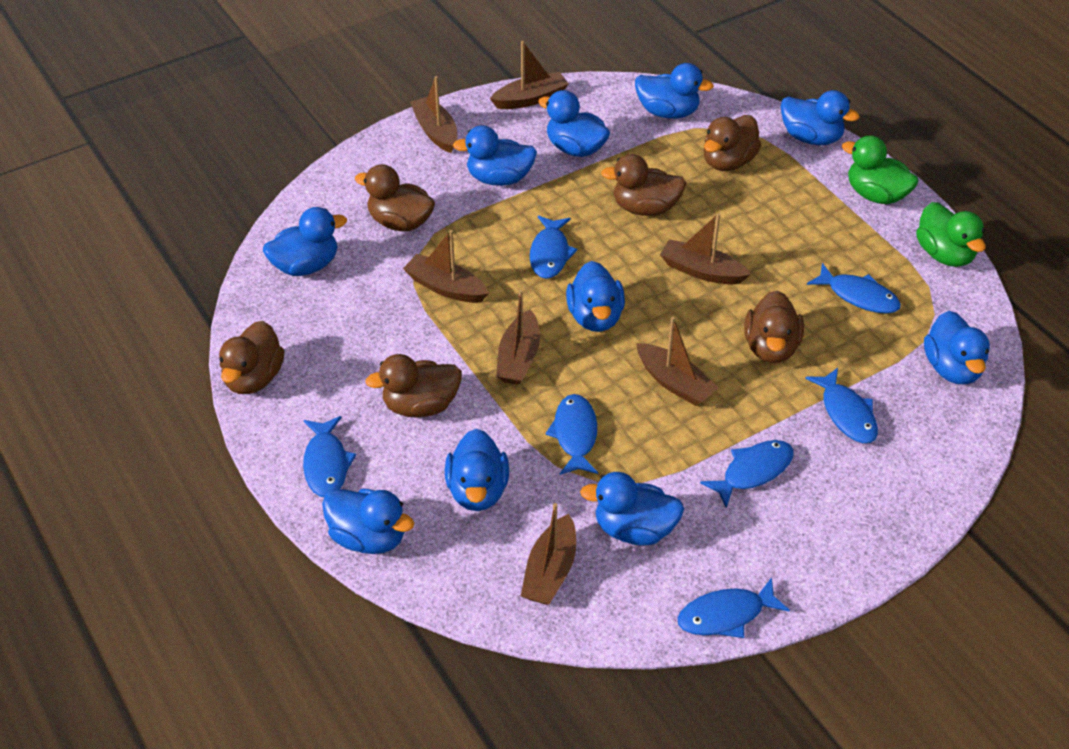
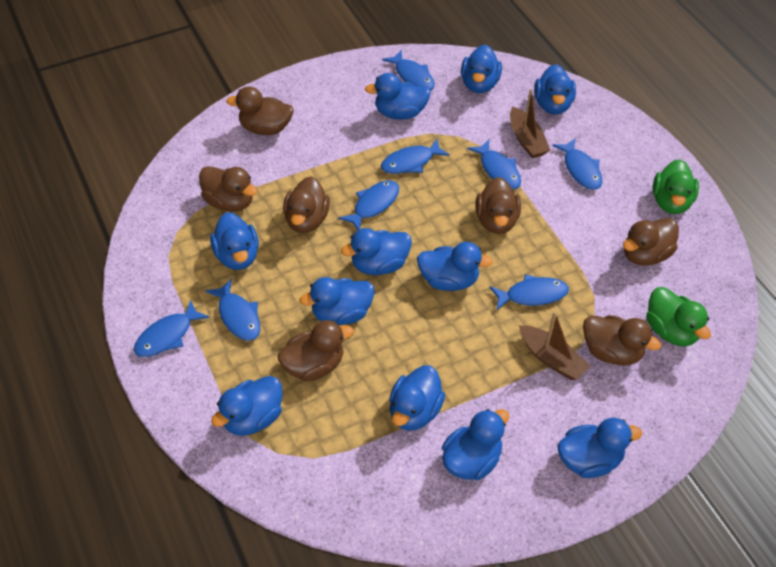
blue duck: [263,207,347,276] [322,489,414,554] [445,429,509,511] [453,125,537,186] [538,90,610,157] [566,261,625,332] [580,472,684,546] [635,63,714,119] [781,90,860,145] [924,311,990,384] = 10 -> [210,212,259,270] [211,376,282,436] [300,277,375,325] [341,228,412,275] [365,73,431,120] [389,365,445,431] [417,242,493,291] [442,409,509,480] [461,44,502,93] [534,64,576,115] [558,418,642,478] = 11
blue fish: [303,416,356,497] [530,215,577,279] [545,394,598,475] [677,577,790,638] [700,440,793,508] [805,368,878,443] [807,263,901,314] = 7 -> [134,300,210,357] [205,279,260,341] [339,180,399,230] [381,139,450,174] [382,50,435,91] [467,140,521,189] [490,274,569,311] [552,138,602,190] = 8
brown boat: [403,230,489,303] [410,76,457,153] [490,41,569,109] [496,290,540,385] [521,503,576,605] [636,317,719,406] [660,213,751,284] = 7 -> [510,89,551,158] [519,311,590,380] = 2
brown duck: [219,321,284,394] [355,164,435,231] [365,354,462,417] [601,154,686,216] [704,115,761,171] [744,291,804,363] = 6 -> [199,166,257,212] [226,87,294,135] [278,320,354,381] [283,176,330,233] [475,177,521,234] [583,315,661,366] [623,218,679,266] = 7

